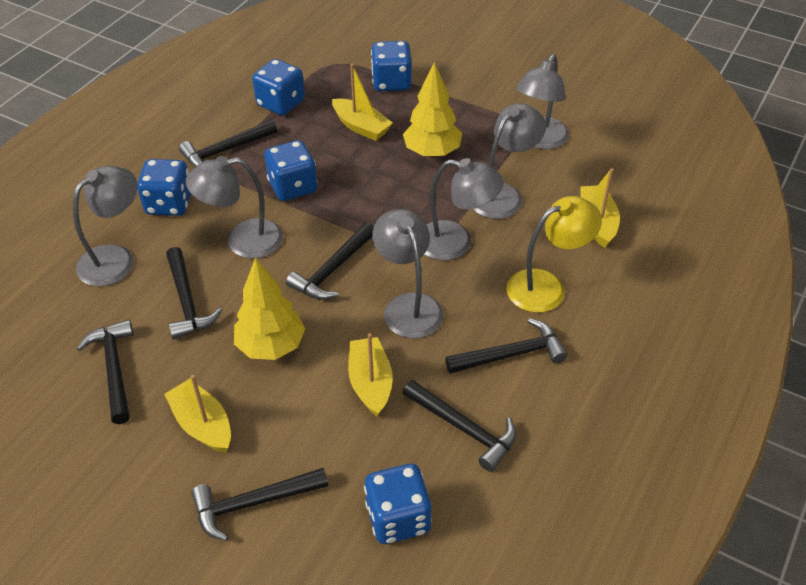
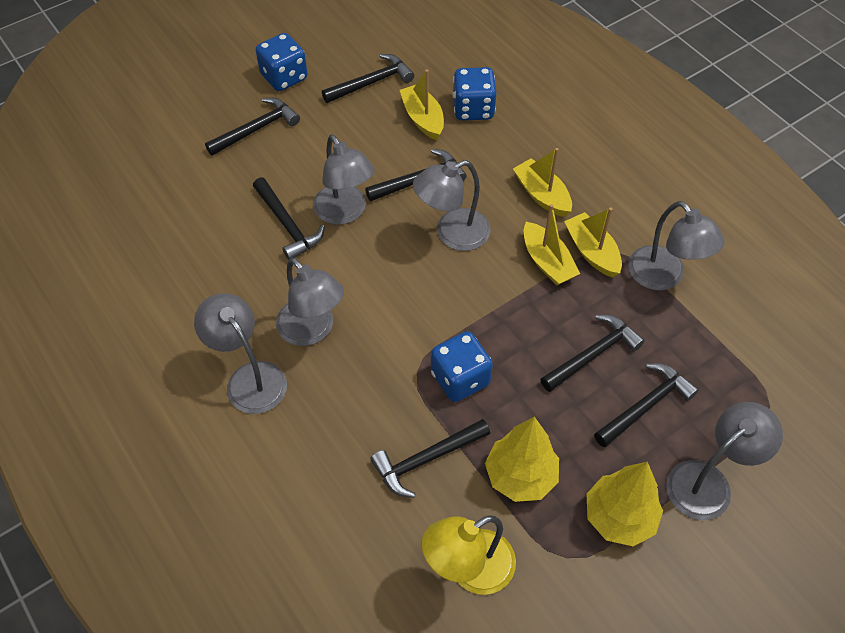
blue dice: [137,159,191,216] [252,59,305,115] [264,140,318,201] [364,464,432,544] [371,41,412,91] = 5 -> [255,33,308,91] [431,331,493,402] [453,67,496,121] = 3

